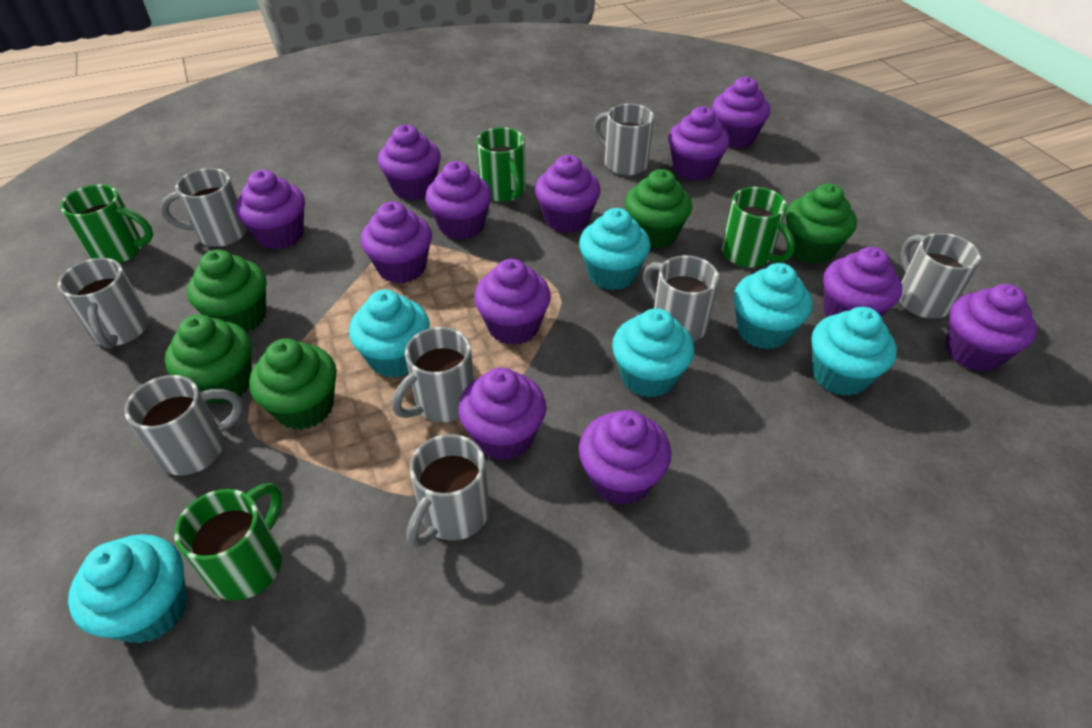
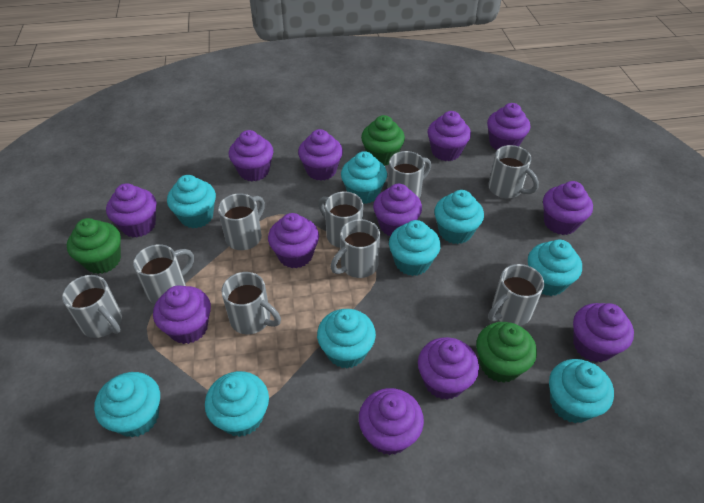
green cupcake: [165,314,252,404] [187,250,266,333] [249,339,337,430] [625,169,692,249] [786,184,857,264] = 5 -> [67,218,121,274] [361,115,405,166] [476,322,537,383] = 3
green mug: [60,184,153,264] [174,483,282,601] [476,127,526,202] [722,187,795,268] = 4 -> none = 0
grey mug: [58,258,149,348] [124,375,243,475] [160,168,247,247] [392,327,474,422] [407,434,490,548] [594,104,654,176] [643,255,719,342] [899,233,981,319] = 8 -> [62,275,122,338] [133,244,194,304] [218,193,265,250] [221,272,281,334] [318,191,363,248] [331,219,380,278] [388,151,431,199] [488,145,539,198] [488,264,544,326] = 9
turquoise cupcake: [68,534,188,644] [349,290,430,378] [579,208,651,290] [612,308,694,398] [734,263,812,350] [811,307,897,396] = 6 -> [94,372,160,437] [167,175,216,228] [205,371,269,437] [317,309,376,368] [341,151,387,204] [389,220,441,276] [434,190,484,244] [528,240,582,296] [549,359,614,423] = 9

